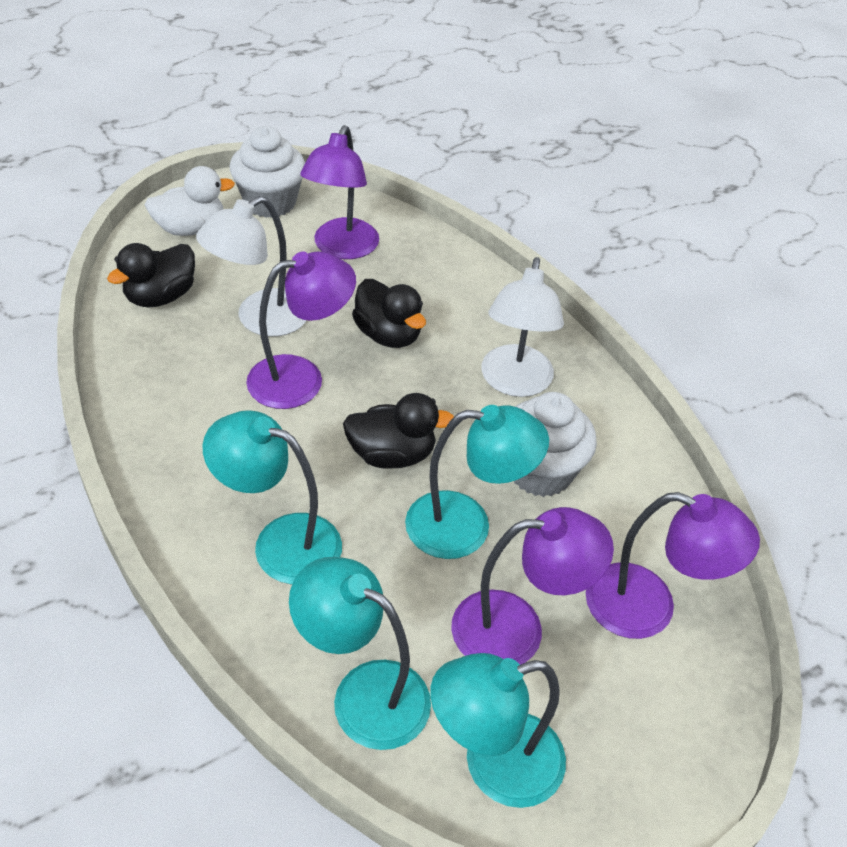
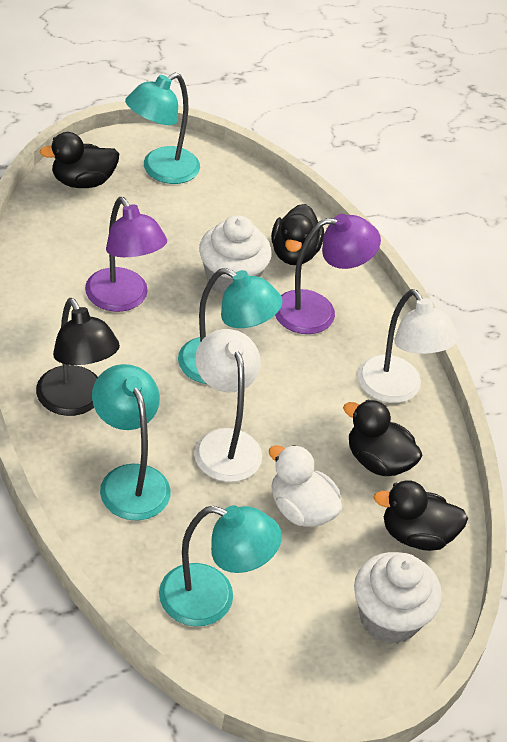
black duck: [107,243,195,308] [343,393,454,469] [352,279,426,348] = 3 -> [39,132,119,188] [271,204,324,265] [343,400,422,476] [373,480,468,551] = 4
black lamp: none = 0 -> [36,298,120,416] = 1
purple lamp: [246,251,356,409] [300,125,379,259] [451,507,614,665] [586,492,760,639] = 4 -> [85,197,167,312] [275,214,381,334] = 2

